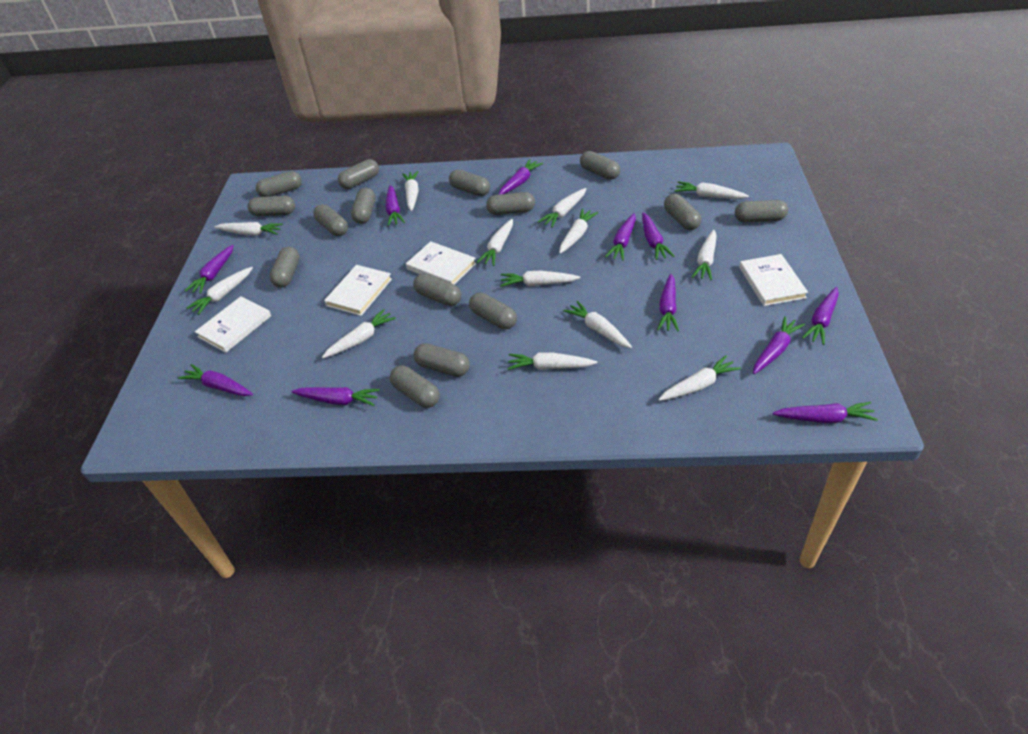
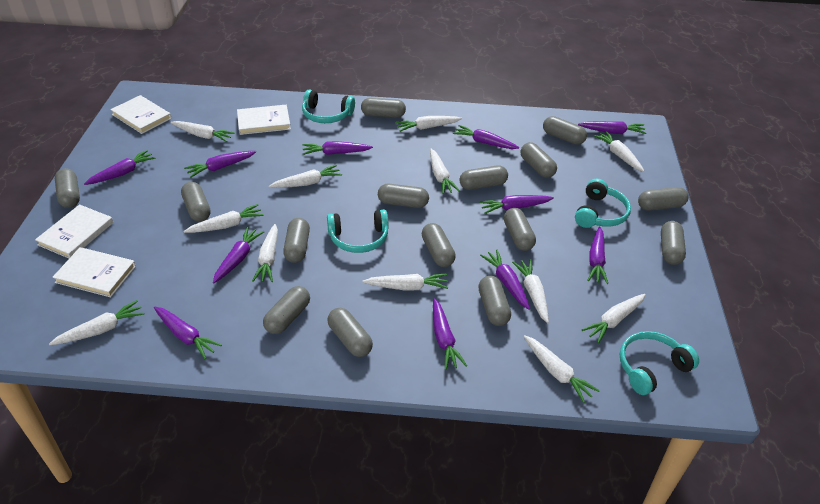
turquoise headphones: none = 0 -> [302,89,355,123] [327,209,389,253] [575,179,631,228] [620,331,699,395] = 4
white carrot: [186,267,253,315] [214,222,283,236] [322,309,396,358] [402,171,419,211] [477,219,513,266] [500,271,580,287] [507,352,597,370] [538,188,586,228] [559,209,598,254] [563,301,632,348] [658,355,741,401] [674,181,749,199] [692,230,717,280] = 13 -> [49,300,145,345] [171,121,235,142] [184,204,264,233] [252,224,278,282] [269,165,342,188] [363,273,448,291] [396,116,462,132] [430,149,460,194] [512,259,549,323] [524,335,600,403] [582,294,646,343] [594,131,644,172] = 12

